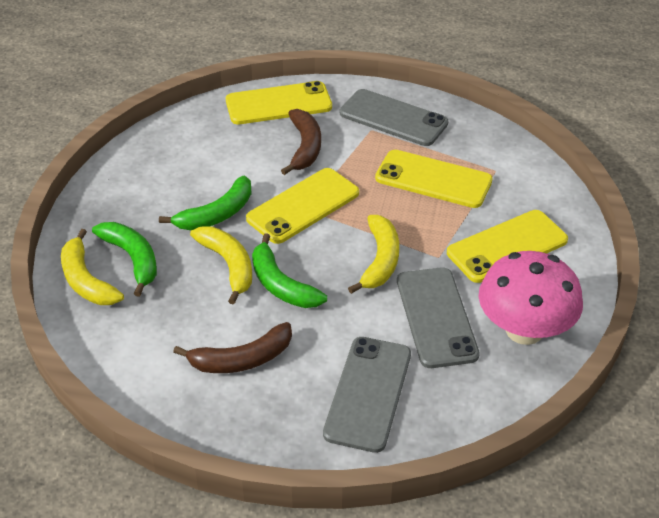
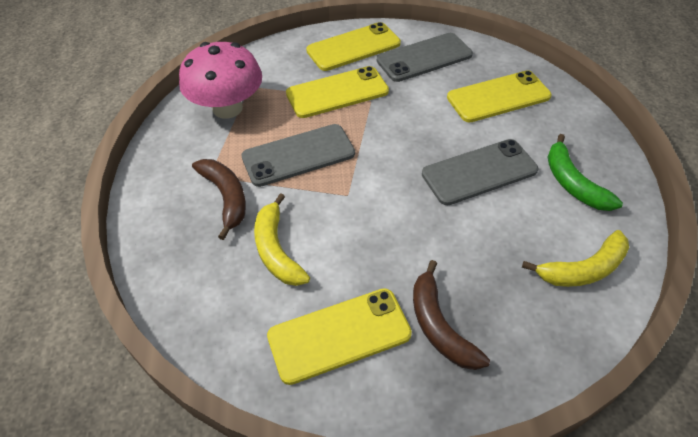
green banana: [92,222,157,297] [159,176,252,230] [252,233,327,308] = 3 -> [548,134,623,211] = 1
yellow banana: [61,229,124,305] [190,226,252,305] [348,215,399,294] = 3 -> [254,193,310,286] [522,230,629,287] = 2

